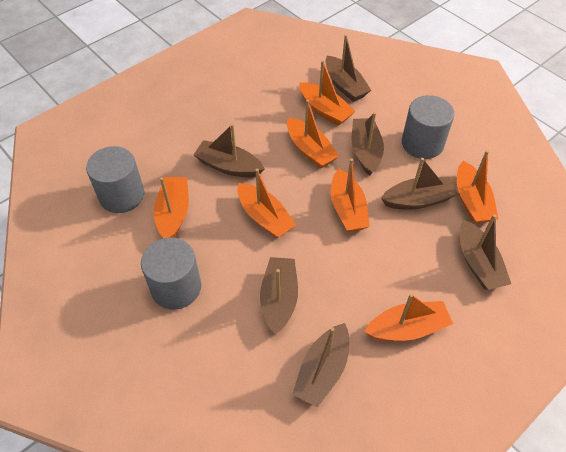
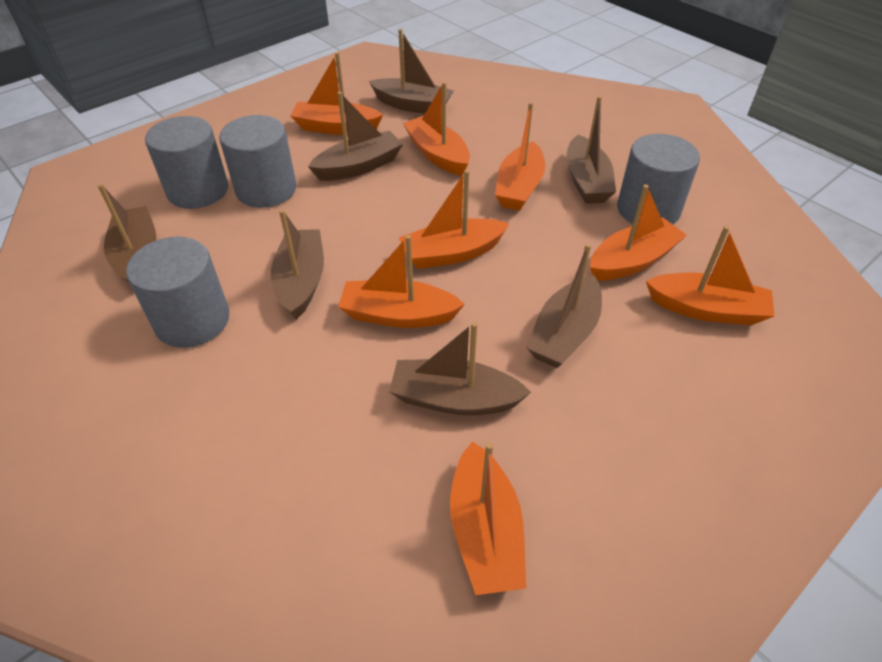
grey cylinder: [86,146,144,213] [141,238,201,310] [402,95,454,159] = 3 -> [126,236,230,348] [145,116,228,209] [219,115,296,208] [617,134,700,224] = 4
orange boat: [154,177,189,238] [237,169,296,238] [287,100,339,169] [299,60,356,126] [331,158,370,232] [364,294,453,341] [457,150,499,224] = 7 -> [290,52,383,135] [338,235,465,328] [399,170,510,269] [403,82,470,176] [450,441,526,595] [495,102,545,211] [590,185,687,280] [646,226,775,325] = 8

